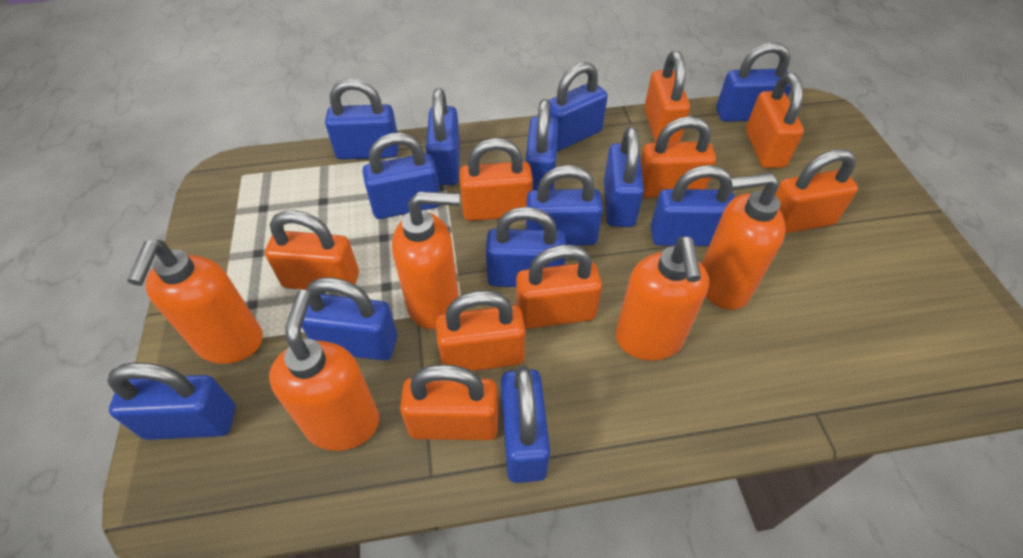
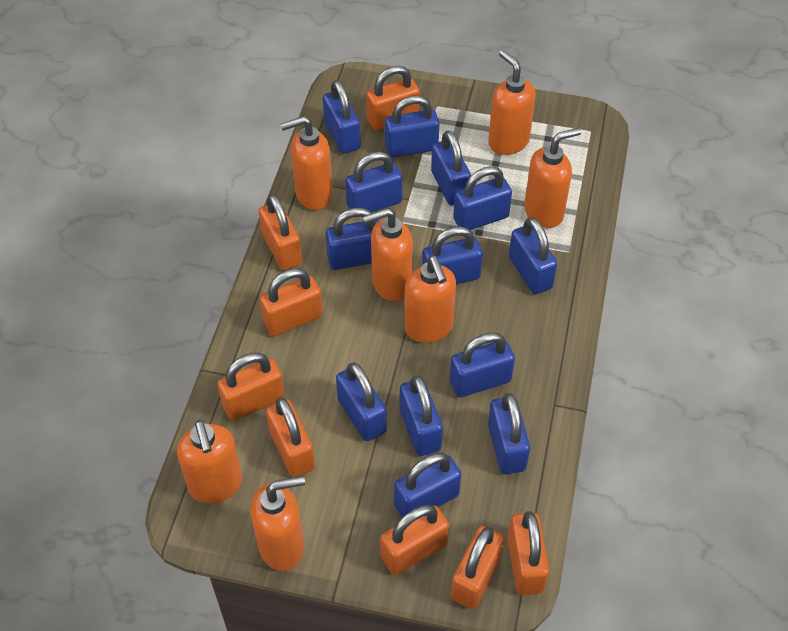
orange padlock: [265,210,359,290] [400,364,498,440] [436,291,525,371] [459,138,533,221] [516,245,602,329] [640,116,716,198] [644,51,690,142] [746,73,804,168] [775,149,858,234] = 9 -> [217,353,285,421] [259,194,302,270] [260,268,323,336] [266,397,315,477] [366,66,420,130] [380,505,449,575] [451,526,505,609] [507,511,549,595] = 8
orange soap dispenser: [127,240,263,364] [269,290,379,451] [392,192,460,329] [616,236,709,361] [702,172,786,310] = 5 -> [177,420,242,503] [251,476,305,571] [281,116,333,210] [363,208,413,301] [404,256,456,343] [488,50,536,155] [524,128,581,228] = 7

